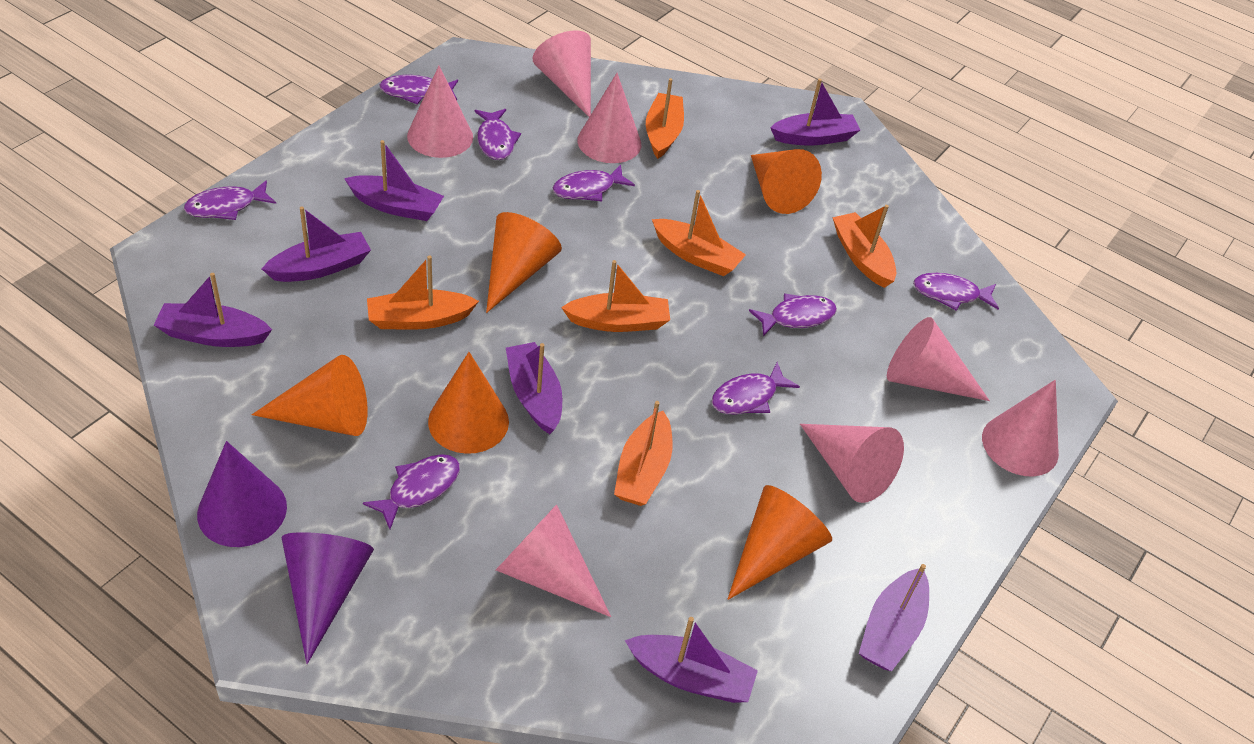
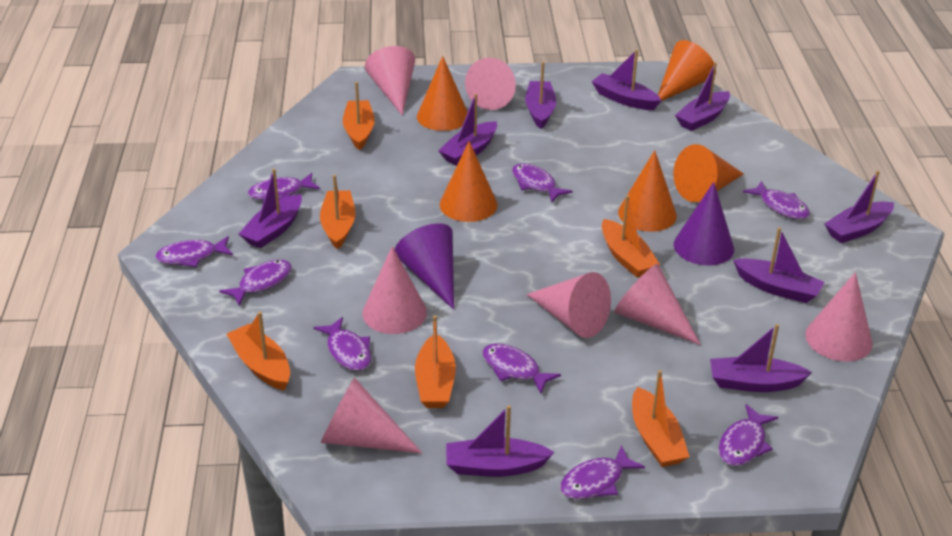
purple boat: [154,273,272,347] [262,206,371,282] [344,140,444,221] [506,342,562,434] [625,617,758,703] [770,79,860,146] [859,564,929,671] = 7 -> [239,169,302,248] [438,93,497,166] [446,405,554,477] [525,62,556,129] [592,49,662,110] [675,62,730,131] [710,324,812,392] [733,227,825,303] [824,170,894,243] = 9
purple fish: [184,180,276,220] [363,454,460,529] [379,75,458,104] [475,109,521,160] [553,164,635,201] [712,362,800,414] [749,294,837,336] [913,273,999,311] = 8 -> [155,236,233,267] [219,260,292,306] [248,173,320,200] [313,317,372,371] [482,344,561,393] [512,163,573,202] [560,445,645,499] [718,404,778,466] [743,181,810,219] = 9

